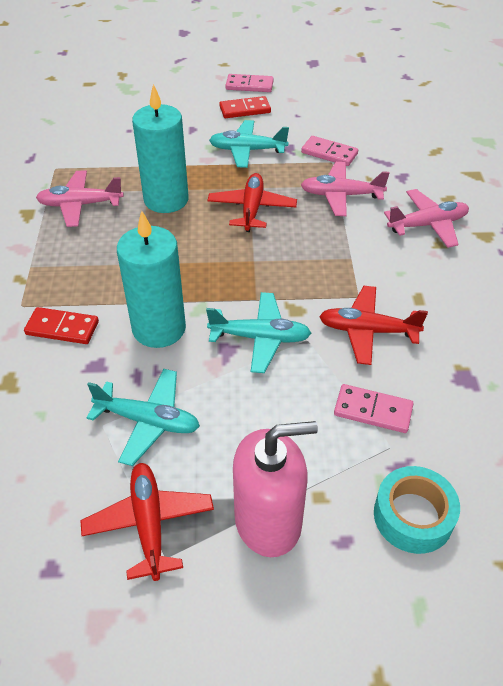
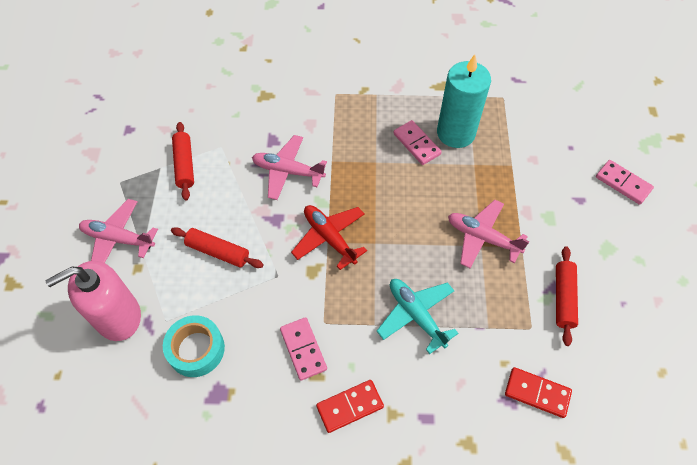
red plane: [80,463,214,581] [207,173,297,232] [319,286,428,365] = 3 -> [291,205,367,270] = 1
red rolling pin: none = 0 -> [171,227,264,268] [172,122,194,200] [556,246,578,346] = 3
turquoise candle: [117,211,186,348] [132,84,189,213] = 2 -> [437,54,491,148] = 1
turquoise plane: [86,369,200,466] [206,292,311,373] [209,120,289,168] = 3 -> [377,279,458,354] = 1

